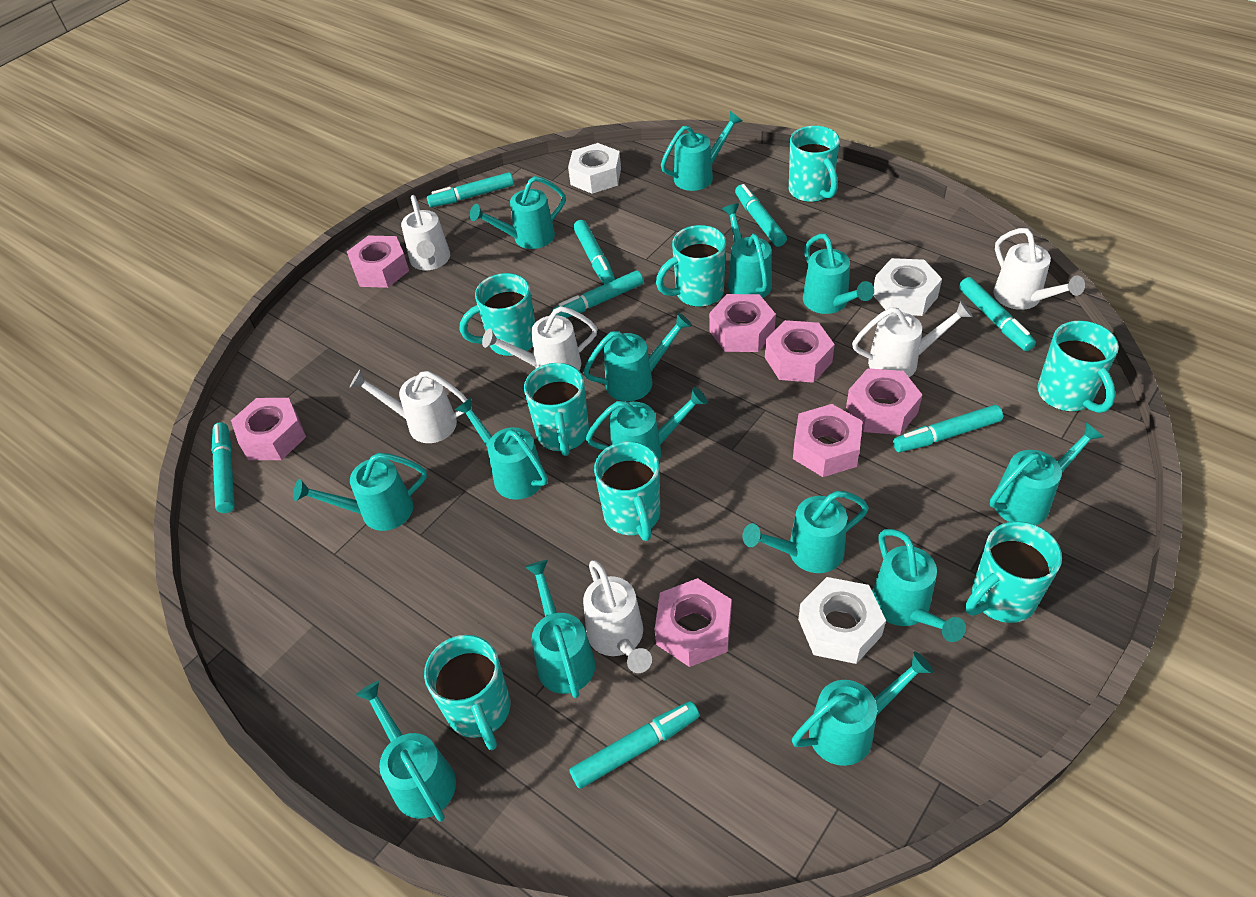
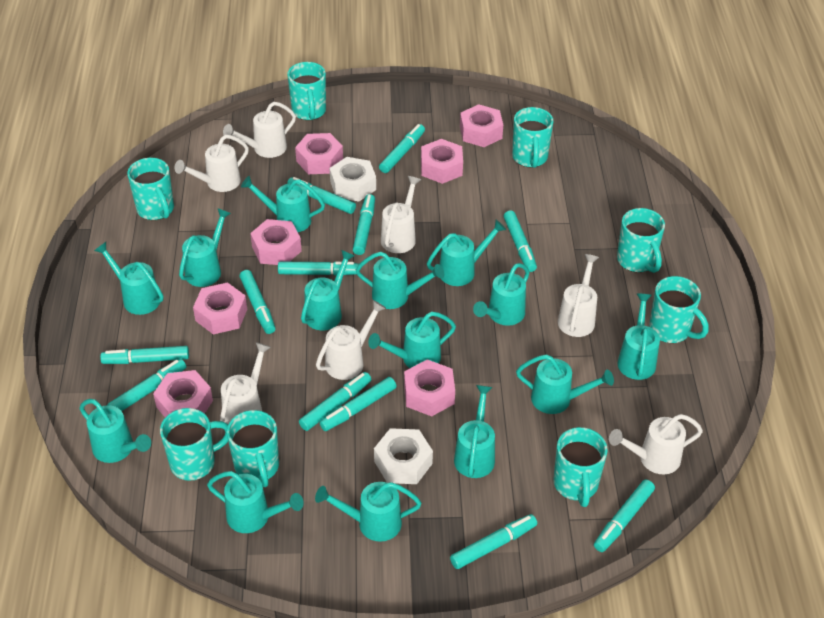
turquoise marker: [211,422,235,513] [427,172,514,207] [552,271,643,318] [569,701,700,789] [573,220,615,284] [735,184,787,247] [893,405,1003,452] [959,277,1036,351] = 8 -> [100,346,189,364] [107,359,186,411] [239,270,276,334] [278,261,359,276] [287,177,356,214] [299,372,371,431] [320,377,397,431] [353,194,375,255] [379,124,425,173] [450,514,537,569] [504,210,537,272] [594,479,655,552] = 12
white nut: [568,143,621,194] [798,577,886,664] [873,258,942,316] = 3 -> [330,157,376,202] [374,428,433,484] = 2
white watering can: [350,370,468,443] [401,195,450,270] [482,306,597,370] [583,560,652,673] [852,301,973,377] [994,228,1085,310] = 6 -> [175,135,249,192] [220,342,271,424] [223,102,296,158] [316,300,386,380] [381,176,421,253] [558,254,599,337] [609,414,703,474] = 7

